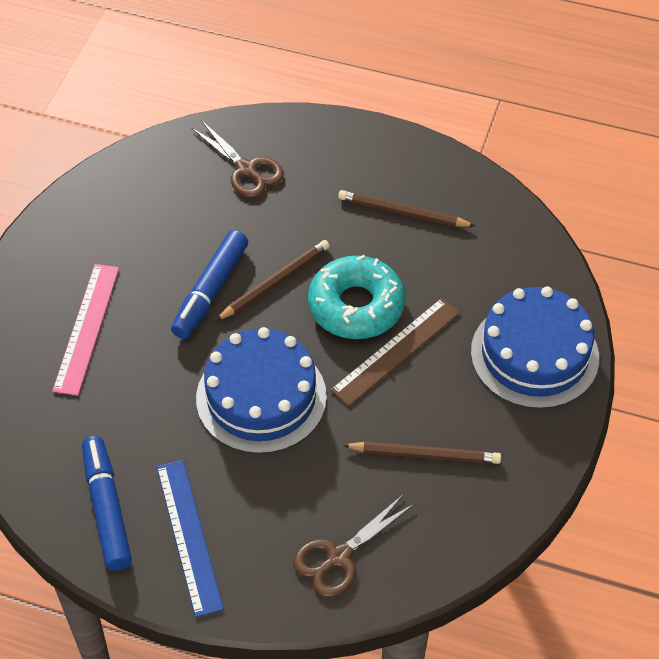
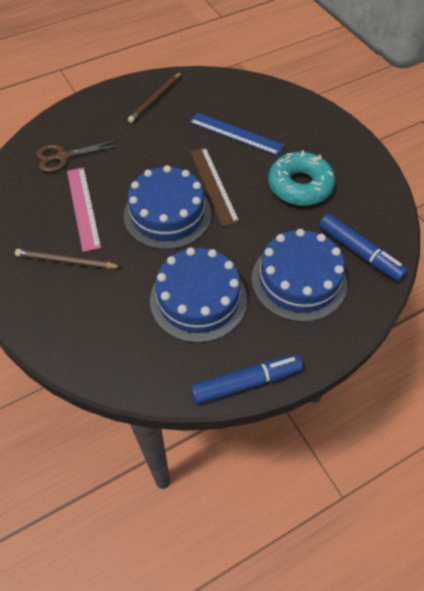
blue cake: [196,327,327,454] [471,286,599,409] = 2 -> [124,165,211,249] [150,247,247,343] [252,229,347,322] = 3
brown pencil: [216,240,330,321] [338,190,475,227] [342,441,501,464] = 3 -> [15,249,122,269] [128,72,182,123] = 2
brown scissors: [191,120,284,197] [293,495,414,597] = 2 -> [36,140,118,172] = 1

